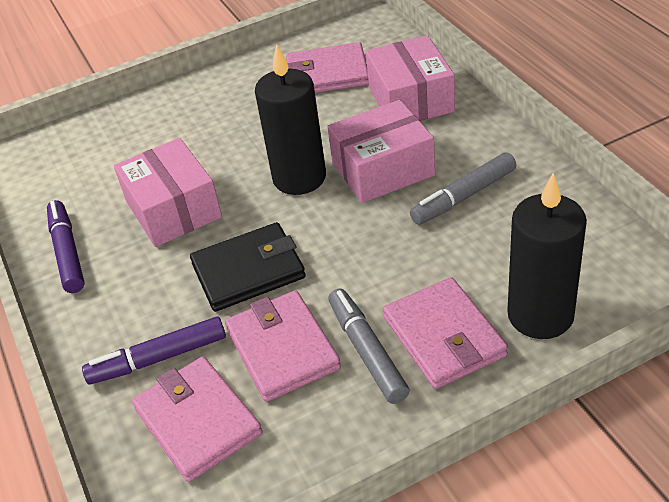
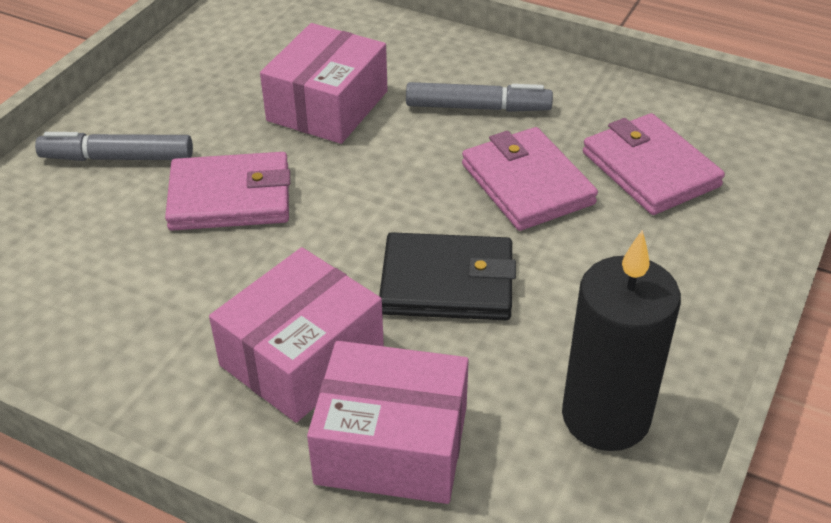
black candle: [255,44,326,195] [507,173,587,339] = 2 -> [562,230,681,451] = 1
pink wallet: [132,356,263,482] [225,290,341,402] [286,42,369,93] [383,277,508,389] = 4 -> [165,152,290,231] [462,127,598,231] [583,113,725,215] = 3
purple marker: [47,200,85,293] [82,316,226,385] = 2 -> none = 0

